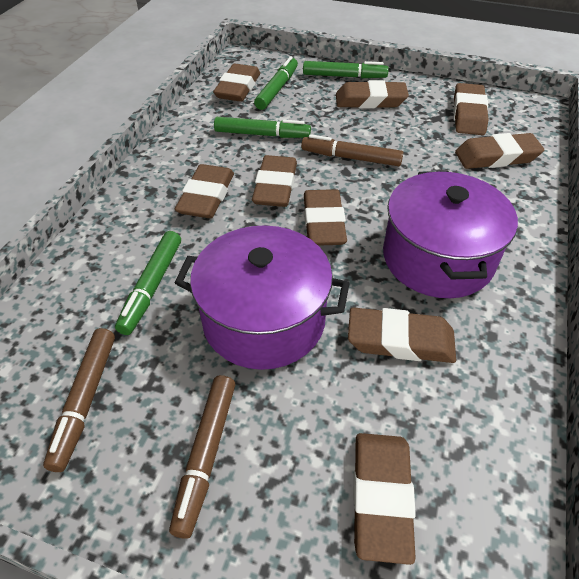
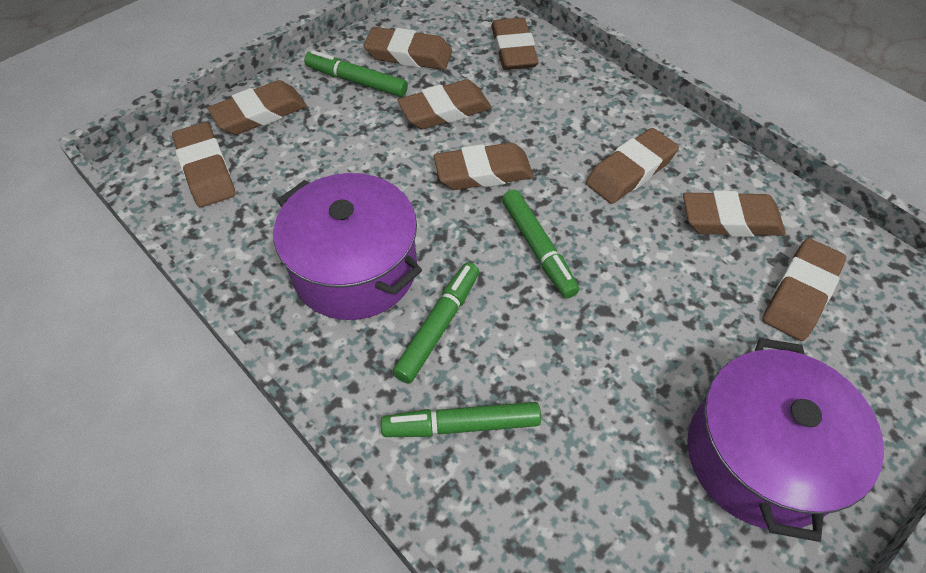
brown marker: [43,328,115,472] [169,375,236,539] [301,134,403,166] = 3 -> none = 0

